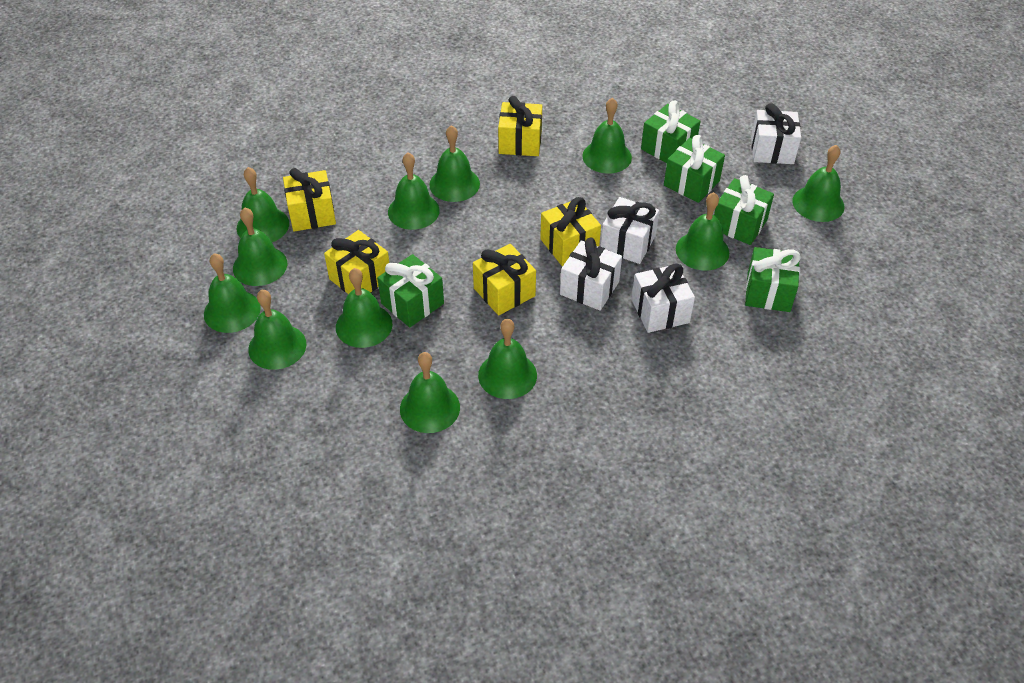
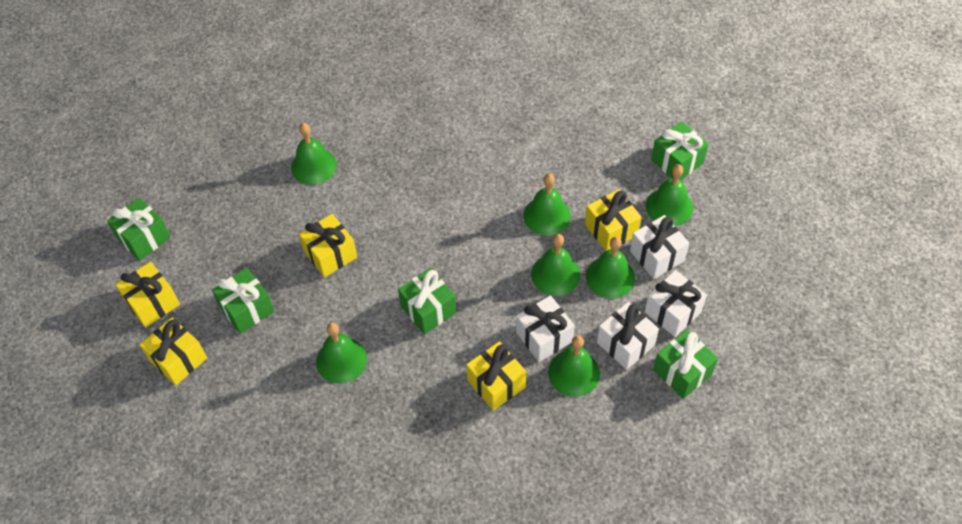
green bell: [204,253,261,333] [233,207,287,286] [237,167,289,242] [248,290,306,370] [336,268,393,348] [388,153,440,230] [400,352,460,433] [429,125,480,202] [478,319,537,399] [582,98,632,174] [676,192,729,271] [792,145,845,222] = 12 -> [291,123,337,185] [316,323,367,384] [524,174,571,236] [531,234,580,296] [548,336,600,397] [586,237,635,299] [646,164,693,226] = 7

